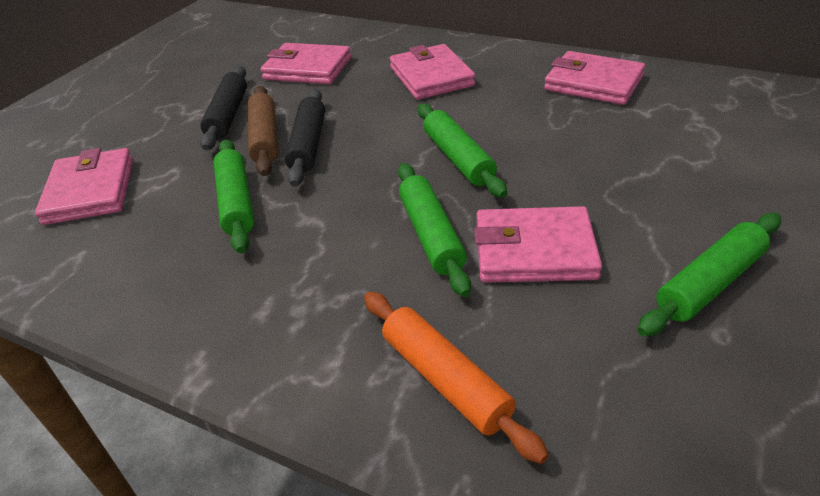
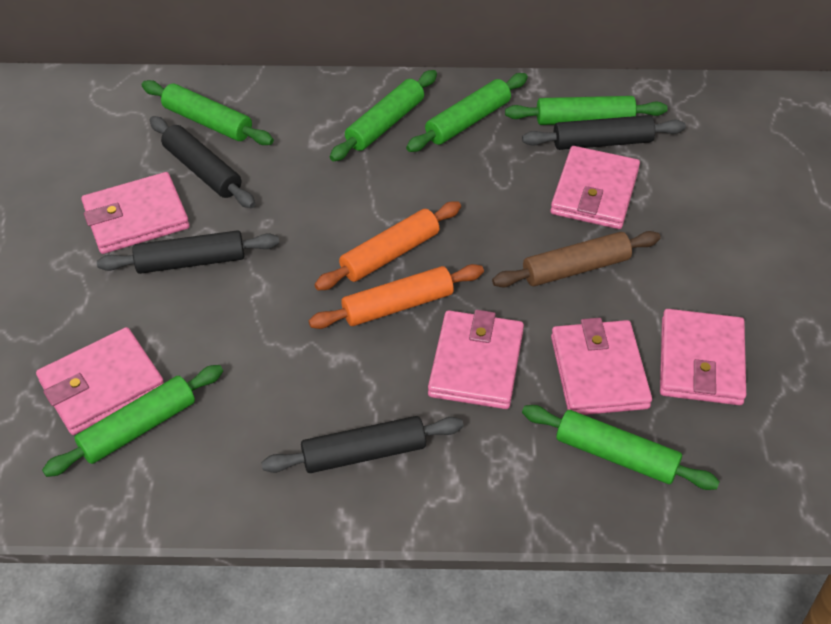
black rolling pin: [200,66,247,150] [285,89,325,187] = 2 -> [97,230,279,274] [150,116,255,208] [261,416,464,473] [522,115,686,150] = 4
green rolling pin: [214,139,254,253] [398,163,471,297] [418,104,507,198] [637,213,781,336] = 4 -> [42,365,223,477] [142,80,274,145] [330,70,437,162] [406,73,528,152] [505,96,668,125] [522,405,720,490] = 6
orange rolling pin: [364,292,549,464] = 1 -> [309,264,484,329] [314,201,461,290] = 2
pink wallet: [35,148,133,225] [260,43,351,84] [390,44,475,100] [474,206,602,283] [544,51,646,105] = 5 -> [36,327,164,435] [81,172,190,254] [428,310,524,409] [550,146,640,229] [551,318,652,415] [660,309,746,405] = 6

